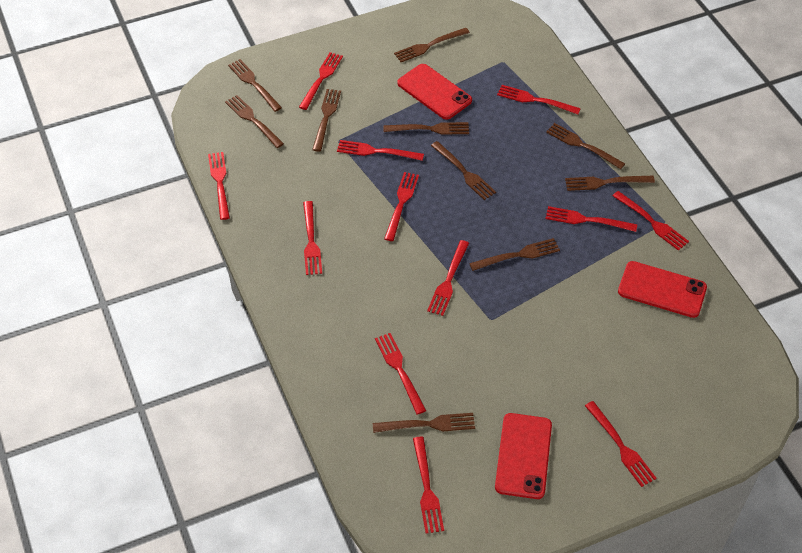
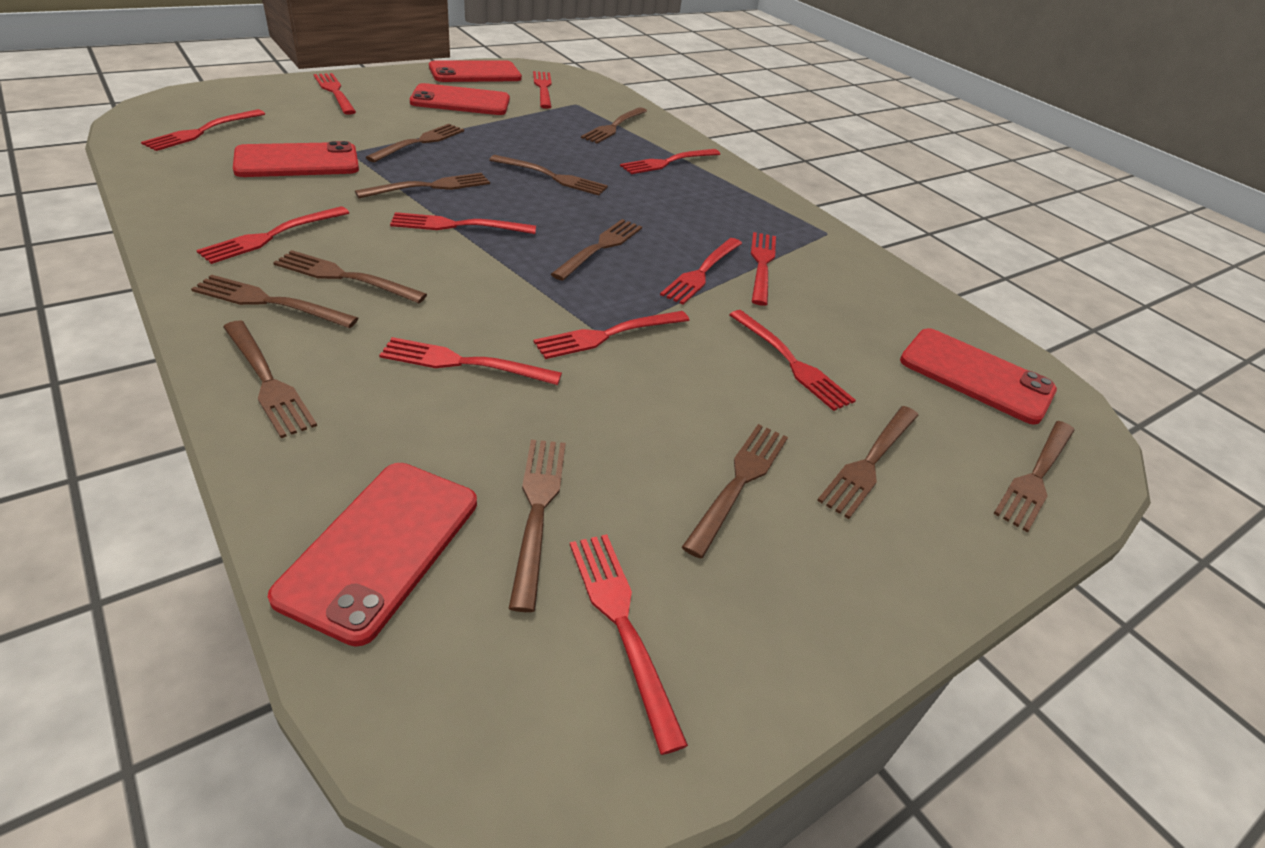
brown fork: [225,95,284,148] [228,59,282,112] [312,89,341,152] [373,413,475,433] [383,122,469,135] [394,28,470,62] [431,141,496,200] [469,238,560,271] [546,123,625,169] [565,176,655,191] = 10 -> [191,275,358,328] [223,321,317,438] [273,250,427,303] [355,173,490,198] [366,124,464,162] [489,155,608,195] [508,440,566,612] [551,219,642,281] [581,107,647,144] [682,424,788,559] [817,406,919,519] [993,421,1075,532] = 12
red phone: [397,64,472,120] [495,413,552,499] [618,261,707,318] = 3 -> [233,141,359,177] [268,463,477,647] [410,83,510,115] [429,60,522,82] [900,328,1057,425] = 5

